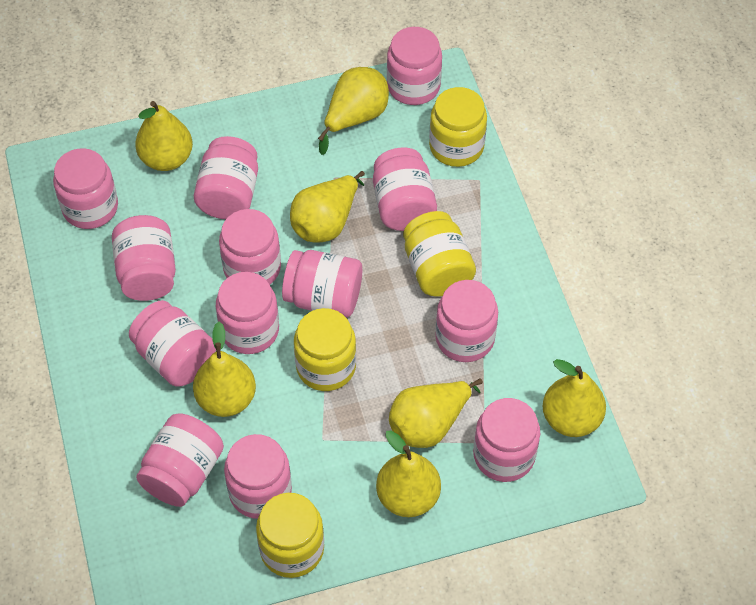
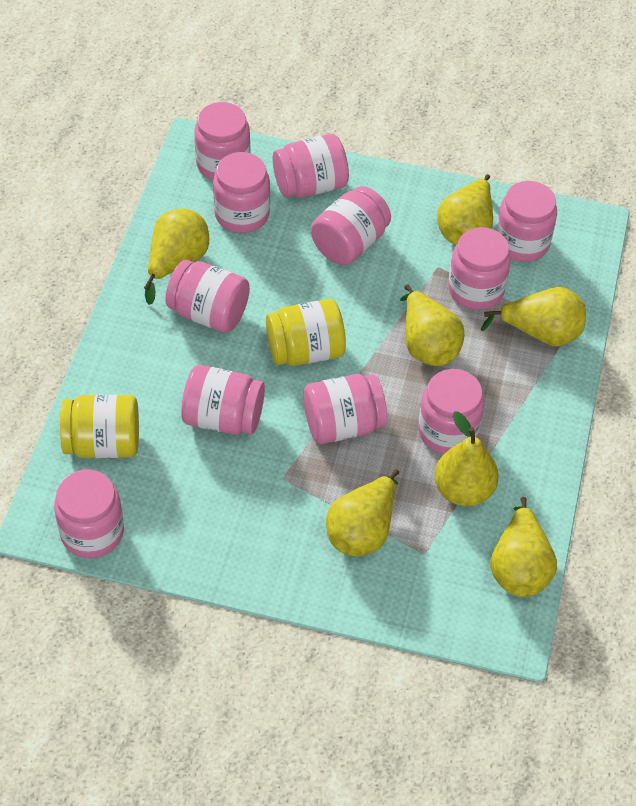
pink jar: [53,148,118,229] [112,215,176,301] [129,300,216,387] [136,413,224,507] [194,136,258,219] [216,272,279,354] [219,209,281,284] [224,434,292,519] [282,250,362,318] [373,148,437,231] [387,27,442,105] [435,280,498,362] [473,398,540,482] = 13 -> [54,470,124,558] [165,260,250,333] [181,365,265,435] [194,102,250,180] [213,152,270,233] [273,134,349,198] [304,374,387,444] [311,186,391,265] [418,369,484,454] [448,227,511,310] [496,181,557,262] = 11
yellow jar: [256,493,324,578] [294,308,356,391] [403,211,476,297] [429,87,487,167] = 4 -> [60,395,139,458] [266,299,346,366] = 2

